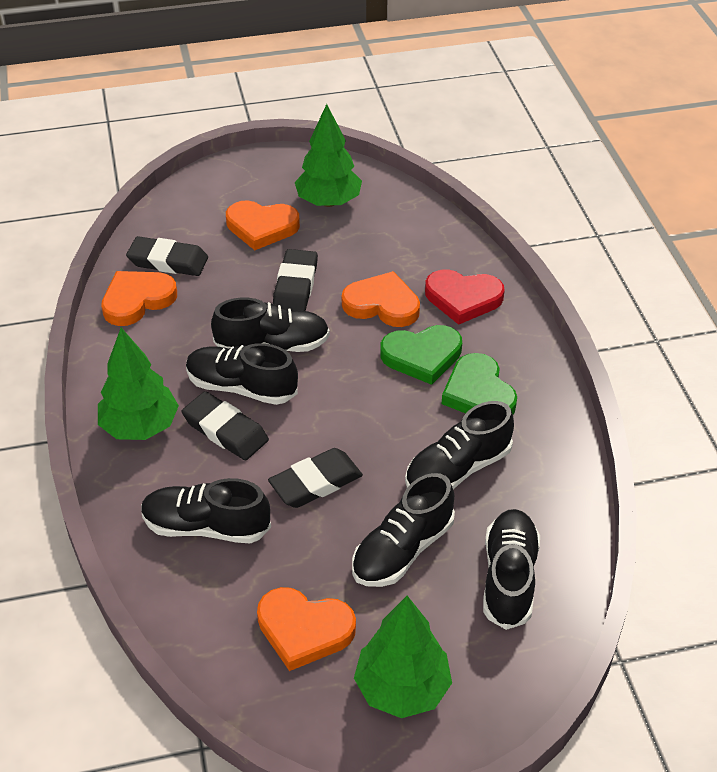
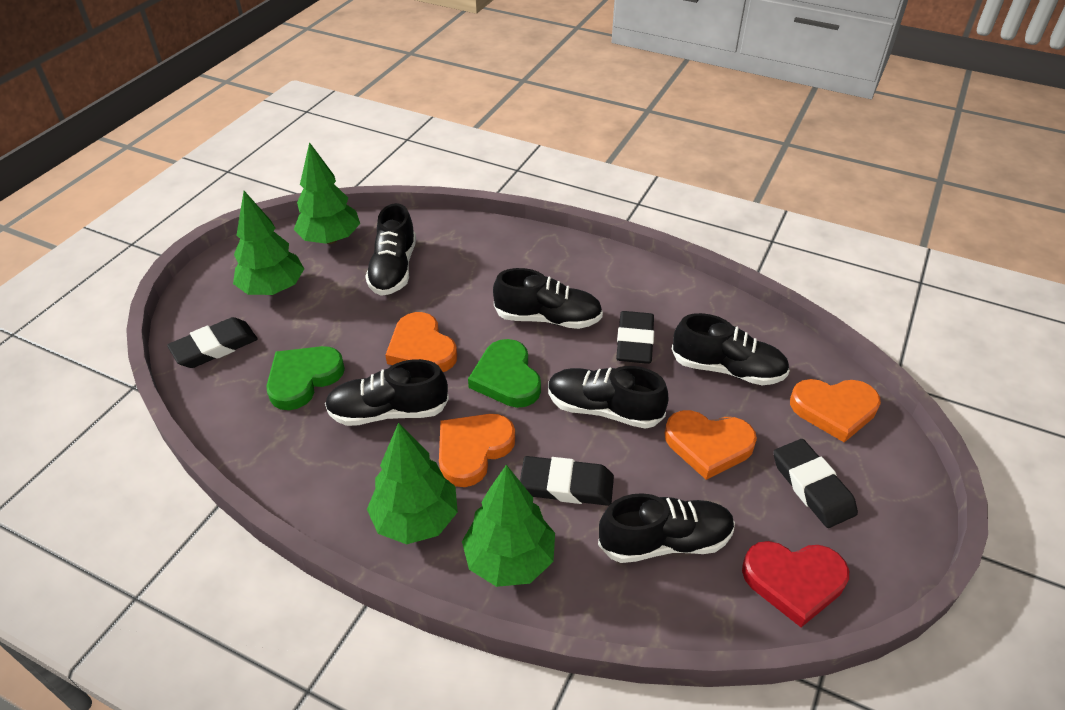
green tree: [98,328,179,440] [295,104,362,207] [354,596,452,718] = 3 -> [233,191,304,295] [294,142,360,244] [367,423,458,544] [462,465,555,587] = 4

